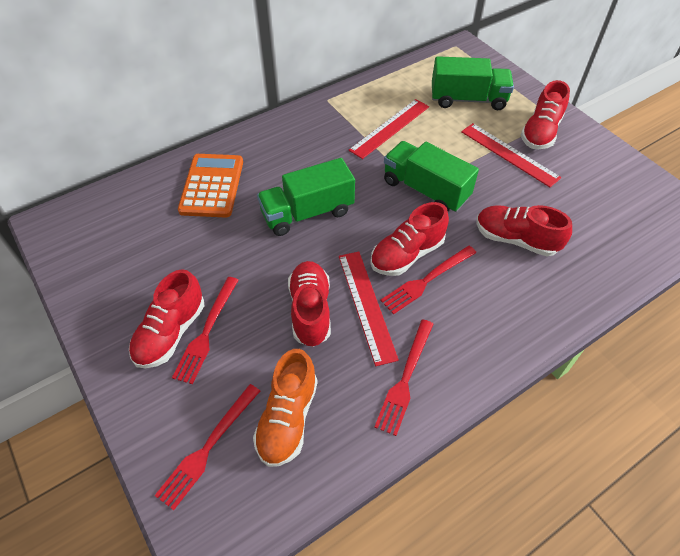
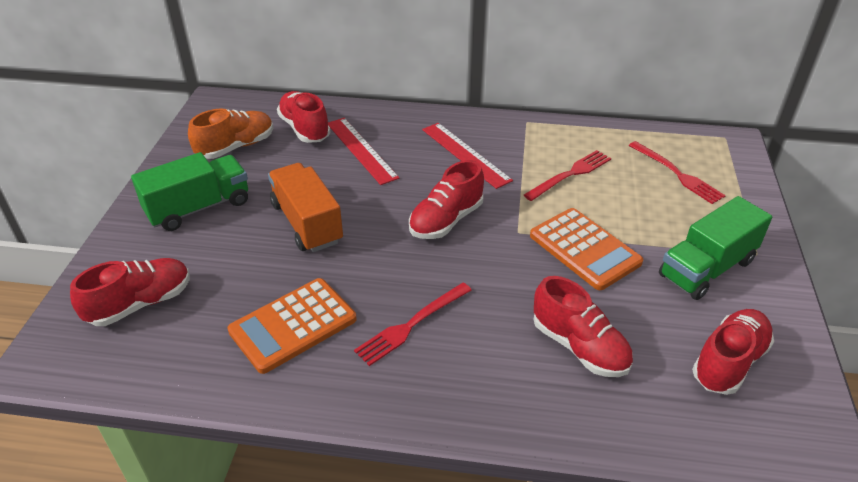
green truck: [257,158,355,236] [384,141,479,212] [432,56,514,110] = 3 -> [131,152,248,231] [659,196,772,300] = 2
orange calculator: [178,154,243,218] = 1 -> [227,278,357,374] [530,208,643,290] = 2
orange truck: none = 0 -> [268,163,343,252] = 1
red fork: [154,384,260,510] [172,277,239,384] [374,319,433,436] [380,246,476,314] = 4 -> [354,283,472,366] [524,150,611,201] [628,141,726,204] = 3
red ruler: [339,252,399,366] [349,99,429,159] [461,123,561,187] = 3 -> [328,118,399,185] [422,123,513,189] = 2

